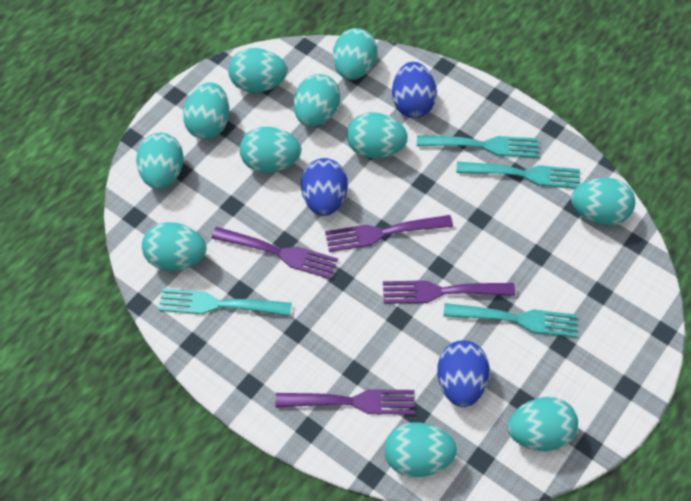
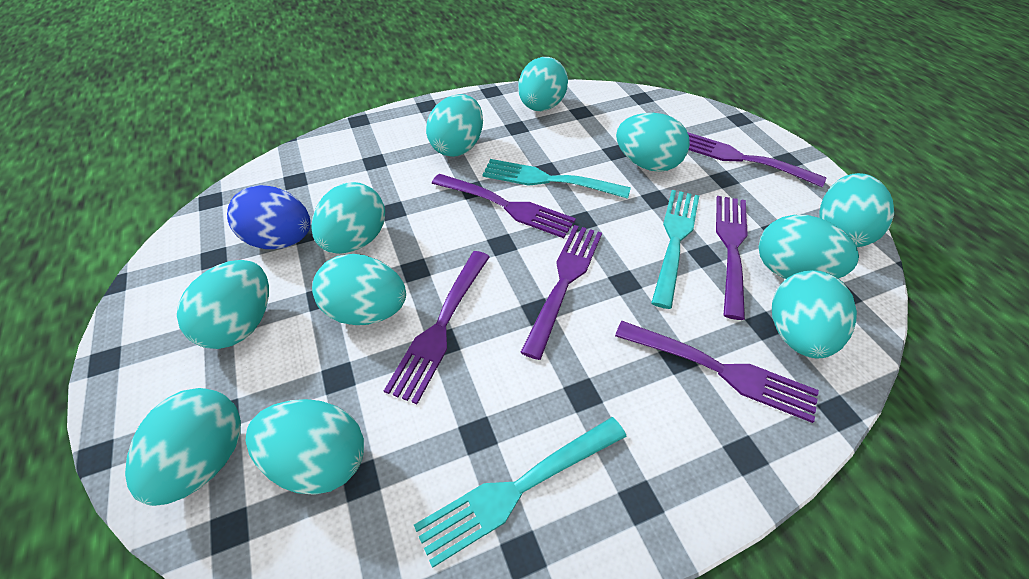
blue egg: [301,158,348,216] [392,62,437,118] [437,340,490,407] = 3 -> [227,185,311,249] = 1
purple fork: [211,227,338,279] [276,389,415,415] [325,215,453,252] [383,280,515,304] = 4 -> [384,251,490,404] [432,174,576,238] [520,225,602,360] [615,321,819,423] [687,132,826,187] [716,196,748,320] = 6
turquoise fork: [158,288,292,316] [417,135,538,158] [444,303,577,337] [456,162,580,189] = 4 -> [414,417,627,568] [482,159,631,199] [651,190,699,309] = 3

